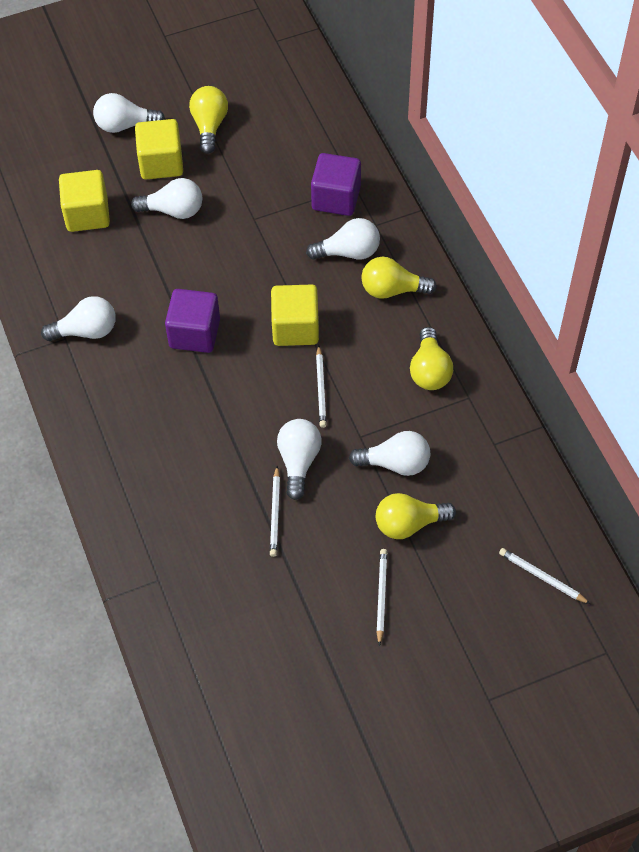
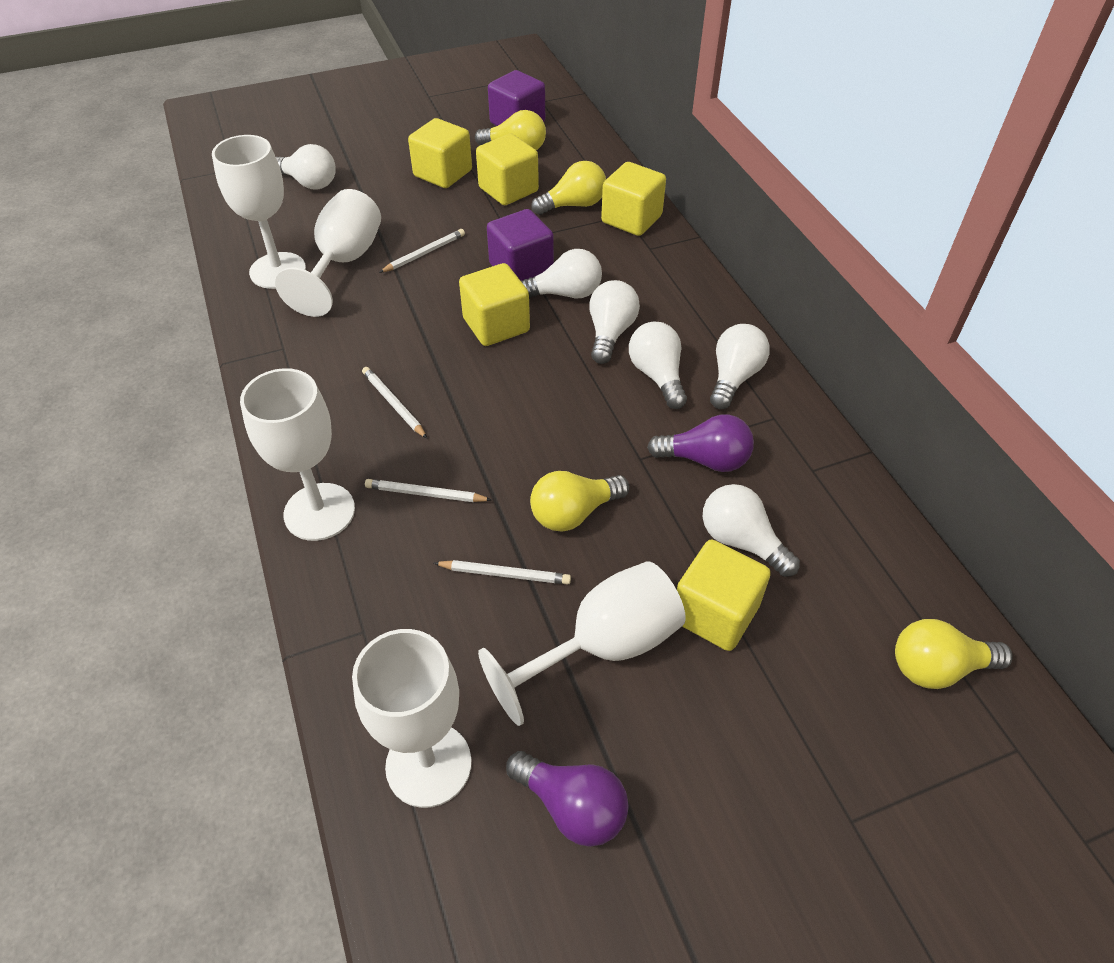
purple light bulb: none = 0 -> [506,751,629,847] [647,414,754,472] = 2
white goblet: none = 0 -> [212,135,306,289] [240,368,355,541] [275,189,381,317] [352,629,472,808] [478,561,686,726] = 5
yellow cube: [59,170,110,232] [135,119,183,180] [271,284,319,346] = 3 -> [408,118,472,188] [459,263,530,346] [476,133,539,205] [601,162,666,236] [677,540,771,651] = 5

